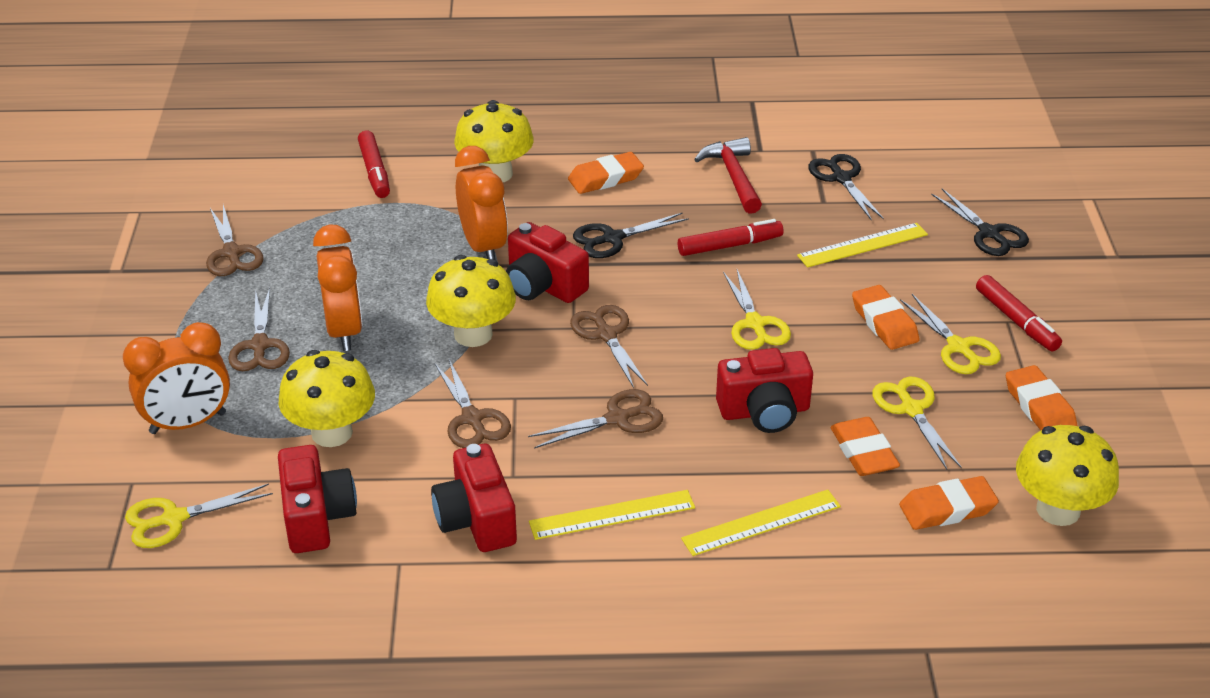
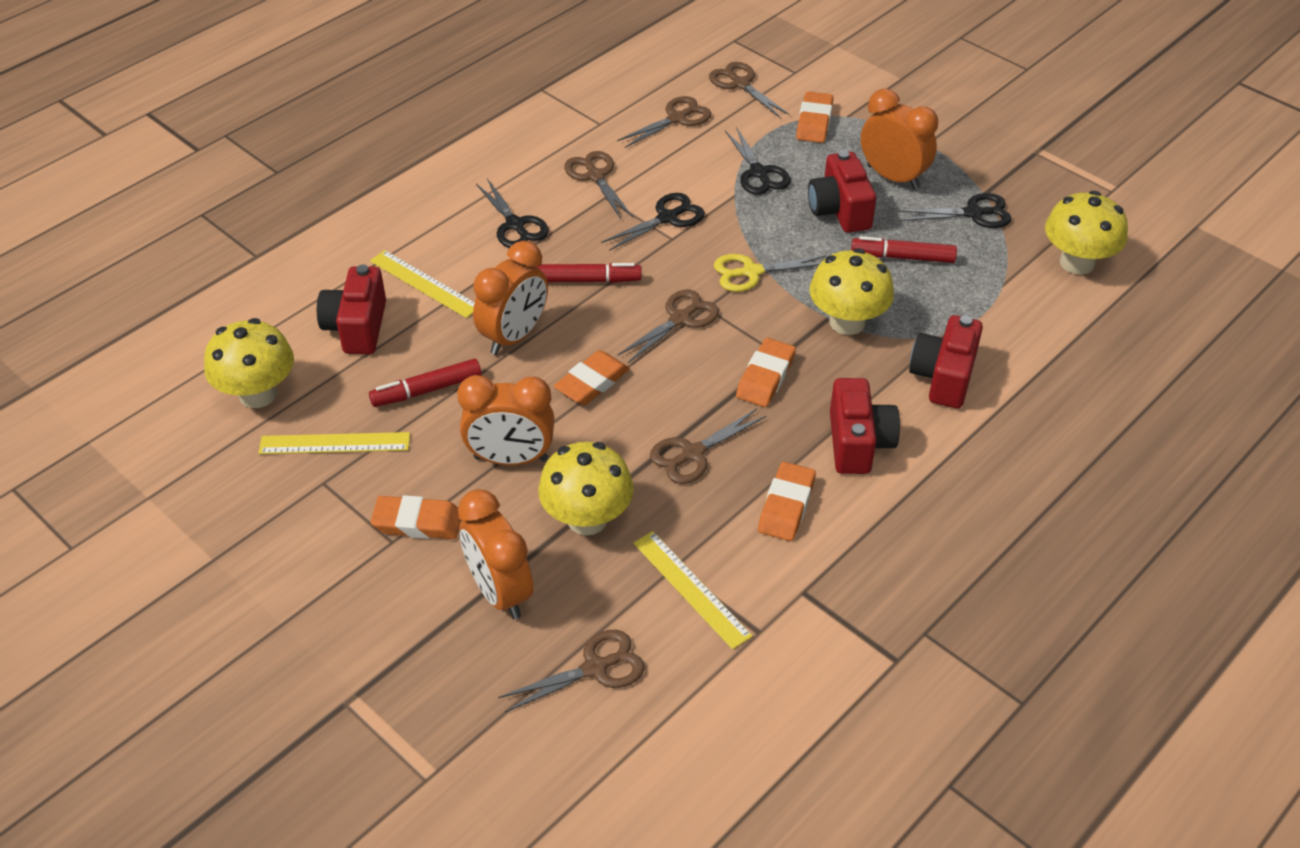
black scissors: [573,212,689,258] [808,154,884,221] [931,189,1029,256] = 3 -> [476,179,549,248] [601,193,705,251] [725,127,791,195] [898,193,1012,228] = 4
brown scissors: [206,205,264,276] [228,288,290,371] [435,359,511,448] [528,389,663,448] [570,305,648,388] = 5 -> [498,630,645,712] [564,151,633,219] [617,96,711,148] [618,290,719,363] [650,408,767,484] [709,62,790,118] = 6
orange clock: [123,322,230,434] [313,224,363,351] [455,146,508,260] = 3 -> [457,375,554,466] [458,489,533,619] [473,241,548,355] [861,89,938,190] = 4
red hammer: [694,137,762,214] = 1 -> none = 0
yellow scissors: [125,484,273,548] [723,269,791,350] [872,377,962,470] [900,294,1001,374] = 4 -> [714,254,827,292] = 1

